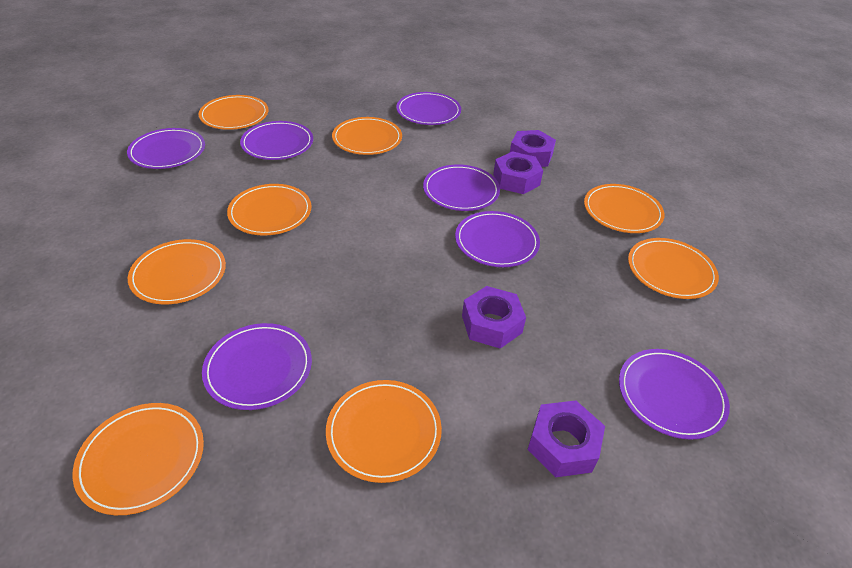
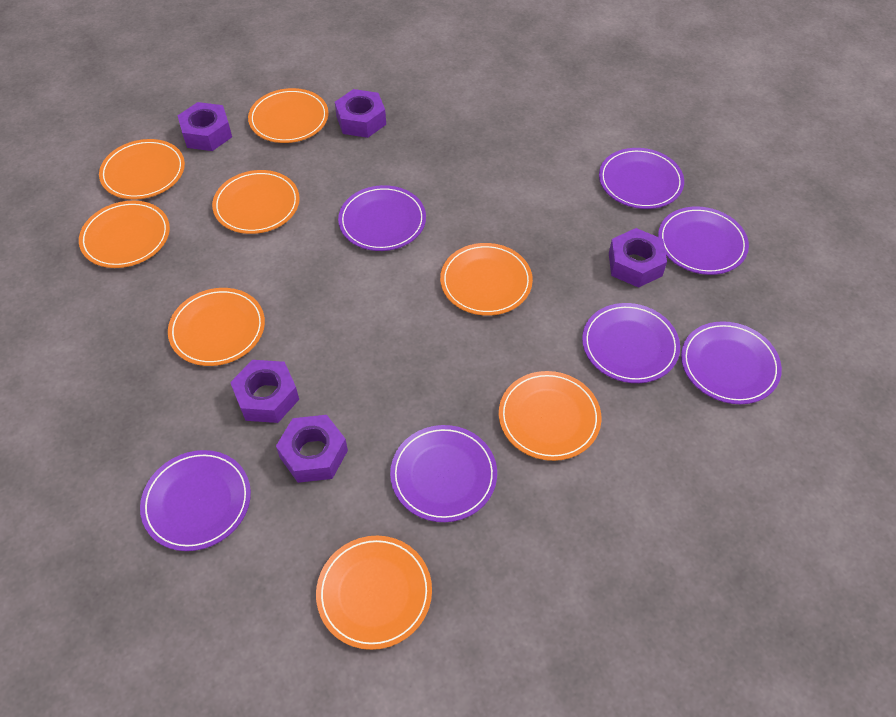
purple nut: [462,286,526,349] [493,151,543,194] [510,130,556,167] [528,400,605,477] = 4 -> [178,102,232,151] [230,360,299,423] [276,415,348,483] [335,89,386,138] [609,228,667,288] = 5

